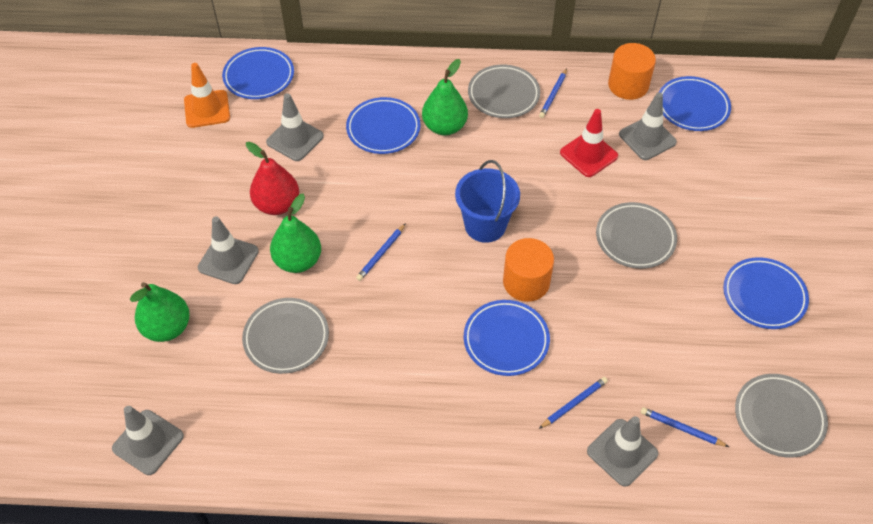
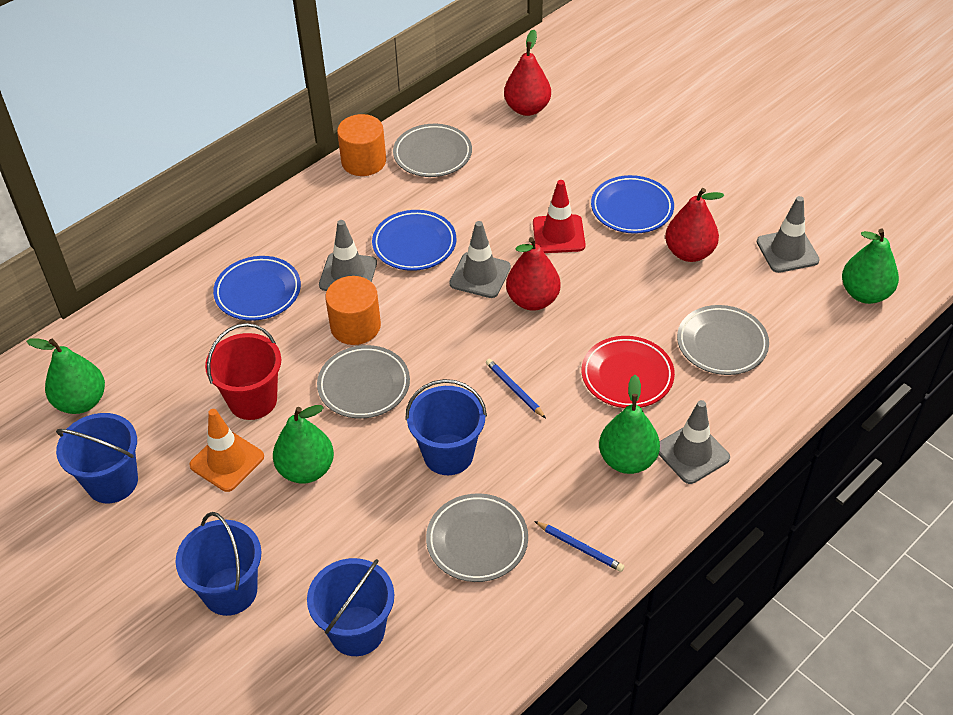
blue bucket: [455,160,520,243] = 1 -> [56,413,138,503] [175,512,262,616] [307,558,394,656] [405,379,487,475] = 4
blue pencil: [356,223,406,281] [539,68,567,118] [539,377,608,429] [641,407,729,447] = 4 -> [486,359,546,418] [534,521,625,572] = 2
blue plate: [222,47,294,99] [346,97,420,154] [464,300,550,376] [659,76,731,131] [723,257,809,329] = 5 -> [213,256,301,321] [372,210,456,271] [591,175,674,234] = 3
green pear: [130,282,190,342] [270,194,321,273] [422,59,468,136] = 3 -> [26,338,105,414] [273,405,334,484] [599,375,660,474] [842,229,899,304] = 4
grey traffic cone: [112,406,184,475] [198,216,259,284] [266,93,324,161] [587,416,658,487] [619,92,677,160] = 5 -> [319,220,377,291] [449,221,511,298] [659,400,730,484] [757,196,820,273] = 4
red bucket: none = 0 -> [205,323,281,420] = 1
red pear: [246,142,299,215] = 1 -> [504,30,551,116] [506,237,561,311] [665,188,724,262] = 3
red plate: none = 0 -> [582,336,675,408] = 1

